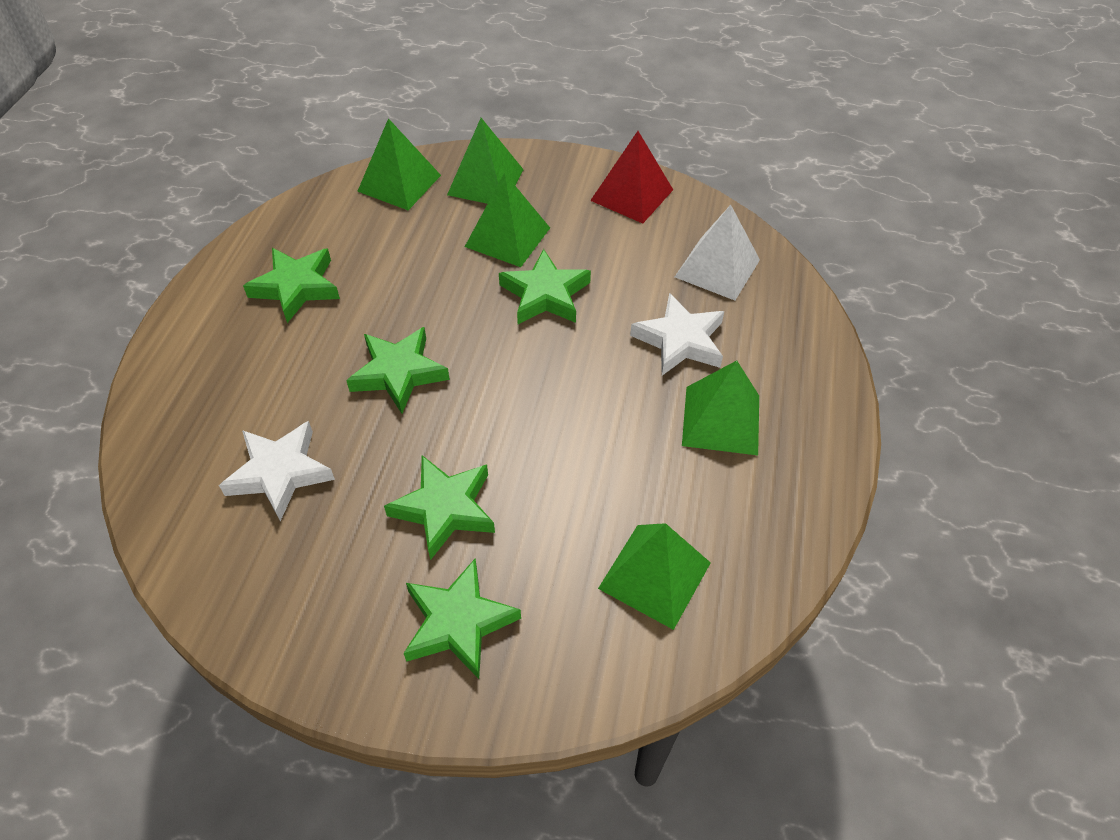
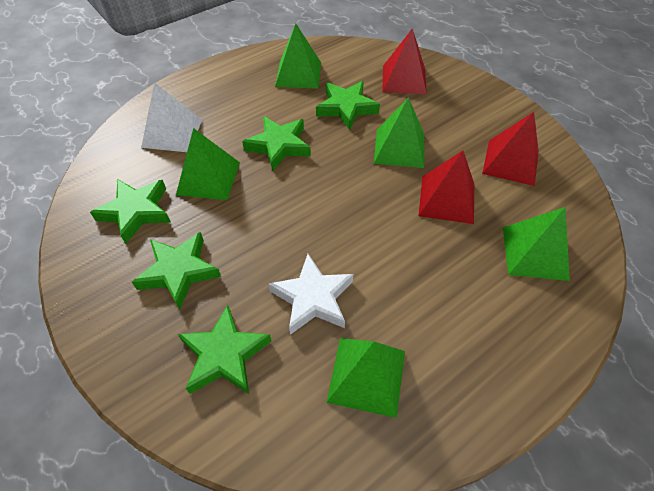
red pyramid: [590,131,673,224] = 1 -> [382,28,427,94] [419,151,474,224] [482,112,539,186] = 3
white star: [219,421,335,521] [630,293,724,376] = 2 -> [269,254,353,335] = 1

